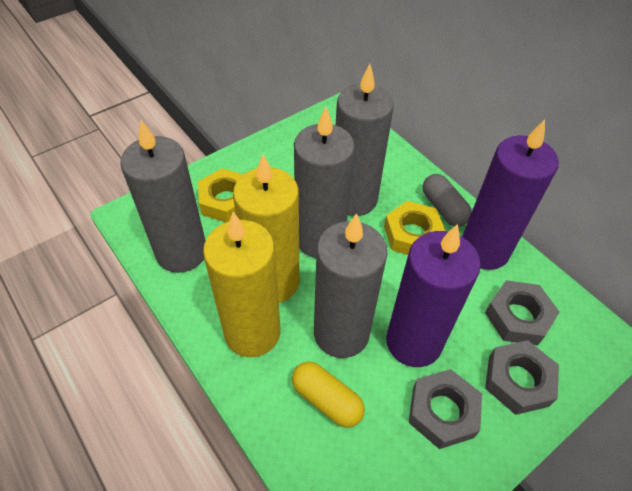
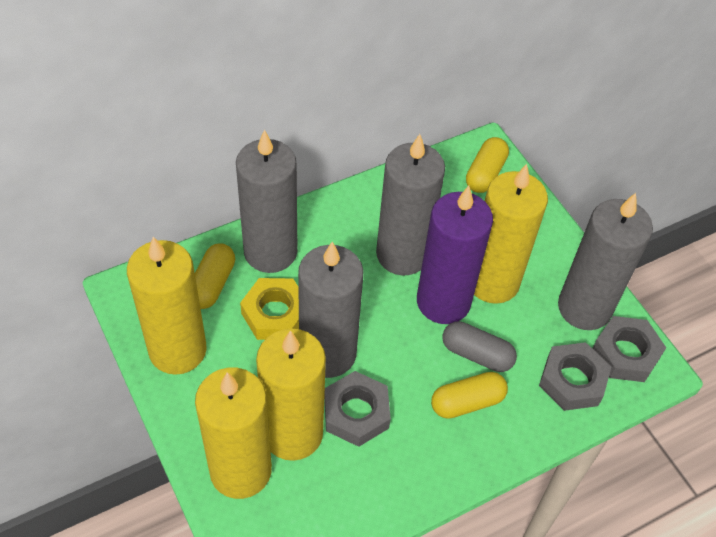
purple candle: [386,224,481,367] [462,120,559,270] = 2 -> [417,186,493,324] = 1
yellow candle: [203,212,280,357] [233,154,299,303] = 2 -> [127,237,207,375] [195,367,272,499] [256,328,326,461] [474,164,548,304] = 4
yellow capsule: [292,361,365,428] = 1 -> [195,243,235,309] [431,372,508,419] [466,137,509,193] = 3
yellow nut: [198,168,243,222] [384,201,446,255] = 2 -> [240,278,299,340] = 1

